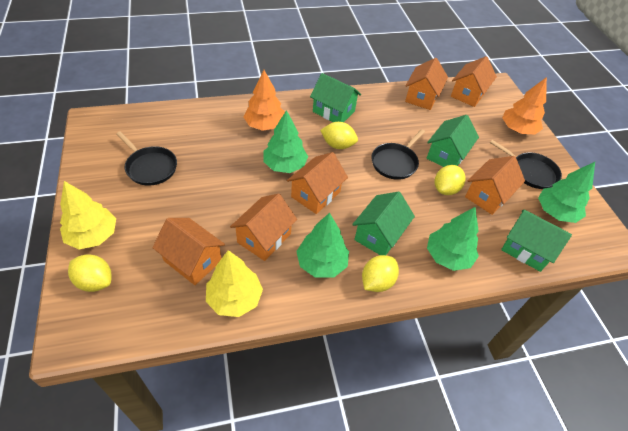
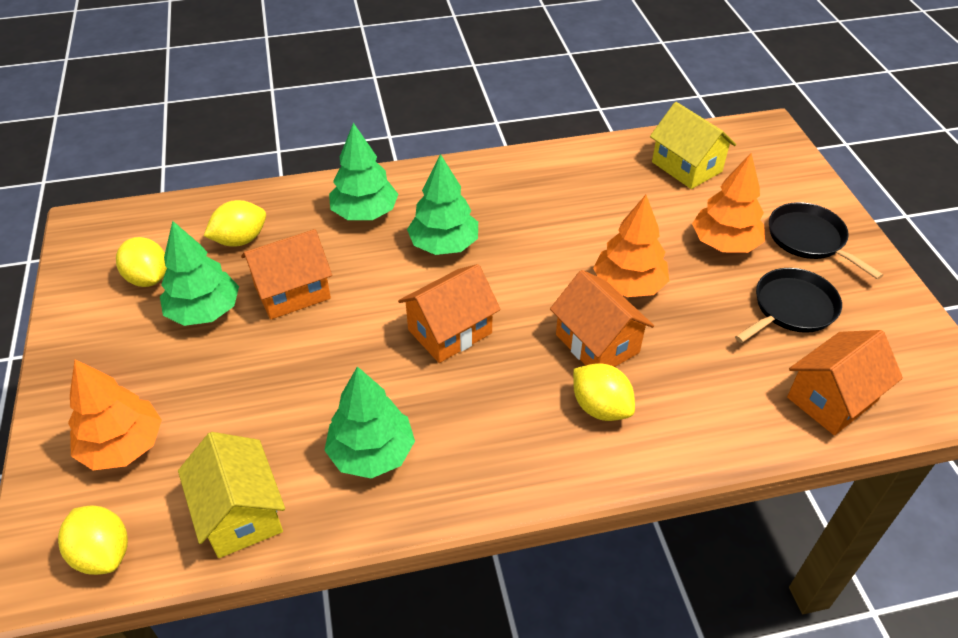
black pan: [116,131,177,186] [371,129,425,180] [490,140,562,189] = 3 -> [735,268,842,343] [769,202,883,279] = 2
green house: [310,73,361,122] [352,192,415,255] [426,115,479,167] [501,210,572,272] = 4 -> none = 0
orange house: [152,218,225,285] [230,194,297,261] [287,152,348,214] [405,58,448,110] [451,56,497,107] [465,156,525,215] = 6 -> [241,229,332,319] [398,264,501,363] [550,270,654,367] [787,330,903,435] = 4
orange tree: [243,70,285,131] [502,77,547,134] = 2 -> [68,359,162,470] [593,195,669,297] [692,153,765,253] = 3
yellow house: none = 0 -> [178,432,285,558] [650,102,736,189] = 2
yellow tree: [60,181,116,249] [206,250,263,317] = 2 -> none = 0

